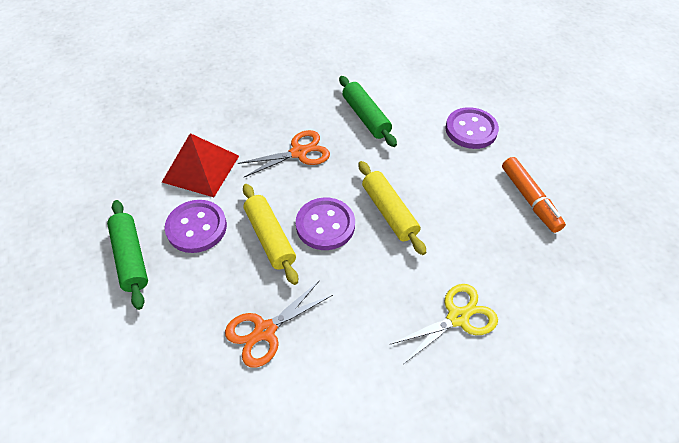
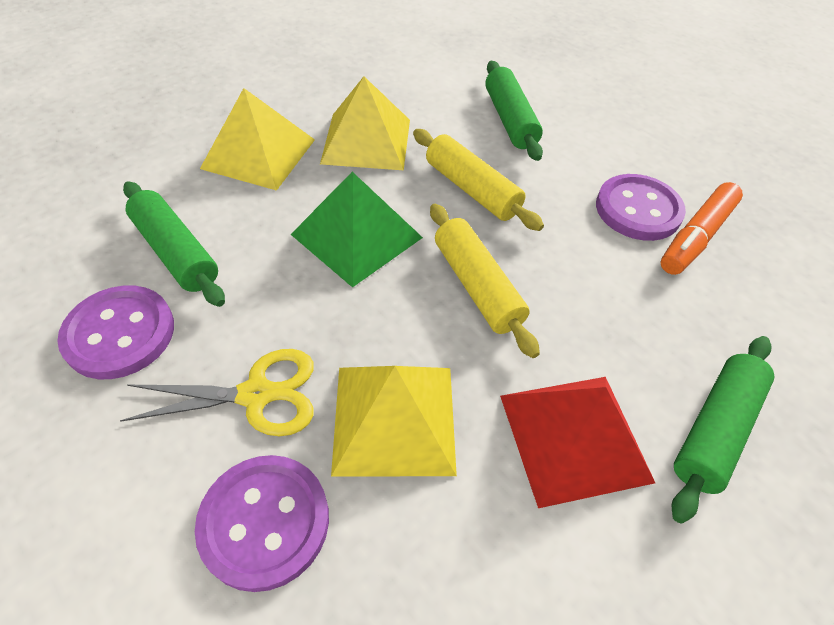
green pyramid: none = 0 -> [290,172,423,288] = 1
green rolling pin: [107,200,148,310] [339,76,397,147] = 2 -> [123,181,225,307] [485,61,543,161] [672,336,775,524] = 3
orange scissors: [225,280,333,368] [238,130,330,177] = 2 -> none = 0
yellow pyramid: none = 0 -> [200,88,315,191] [320,76,410,170] [331,366,457,477] = 3

